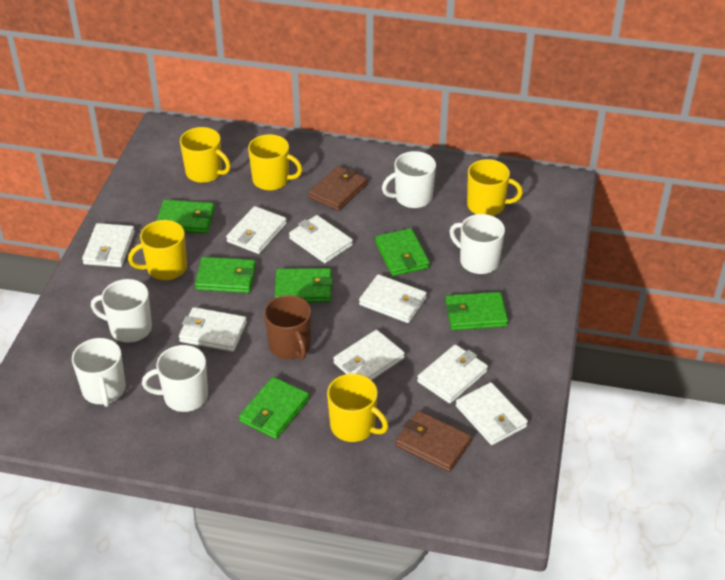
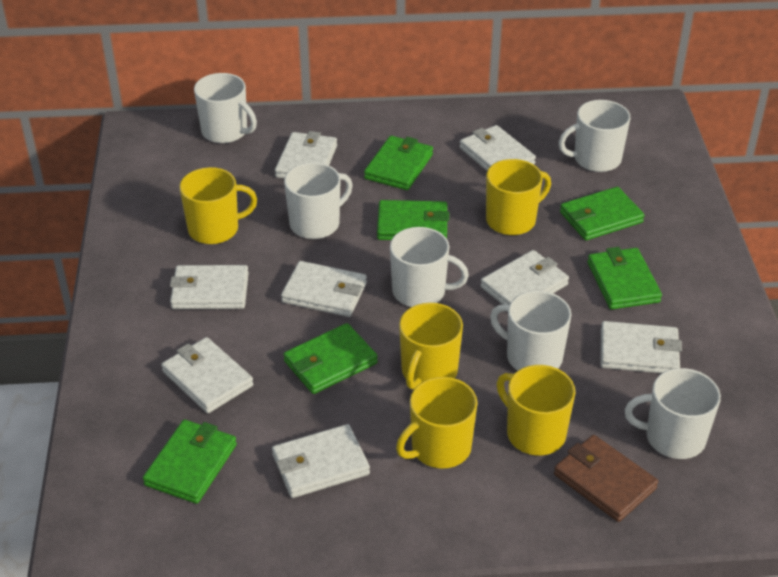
brown mug: [264,295,311,360] = 1 -> none = 0
brown wallet: [308,166,367,211] [396,411,472,472] = 2 -> [554,435,658,522] = 1
white mug: [72,338,126,407] [91,279,152,343] [142,345,208,412] [382,151,436,208] [450,214,505,274] = 5 -> [194,73,257,143] [284,162,353,239] [390,227,469,307] [490,291,571,371] [558,100,631,172] [625,368,721,459] = 6

